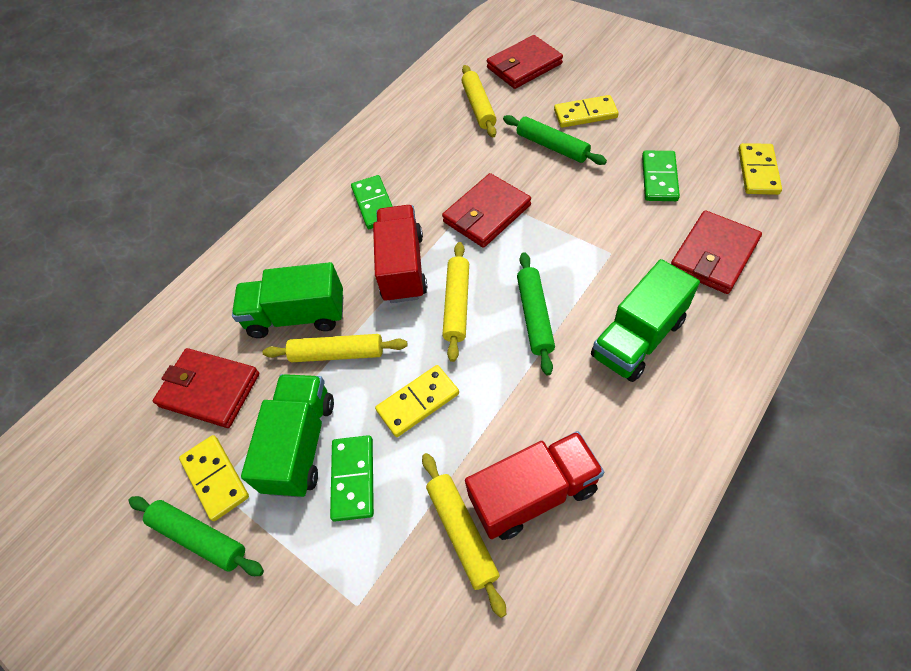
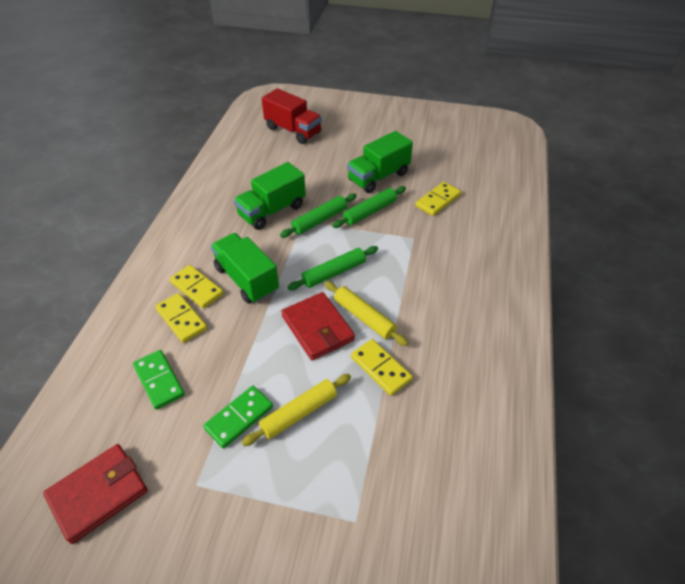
green domino: [330,435,374,522] [351,175,393,229] [642,151,680,201] = 3 -> [133,350,184,410] [203,386,273,448] = 2
red truck: [373,205,427,303] [465,431,604,540] = 2 -> [262,88,322,144] = 1
red wallet: [153,348,260,428] [442,173,531,248] [487,35,563,89] [671,210,762,294] = 4 -> [43,444,148,544] [281,292,355,360] = 2
yellow rolling pin: [262,334,408,362] [422,453,506,618] [442,242,469,362] [462,65,496,137] = 4 -> [242,374,351,446] [325,281,408,346] = 2

